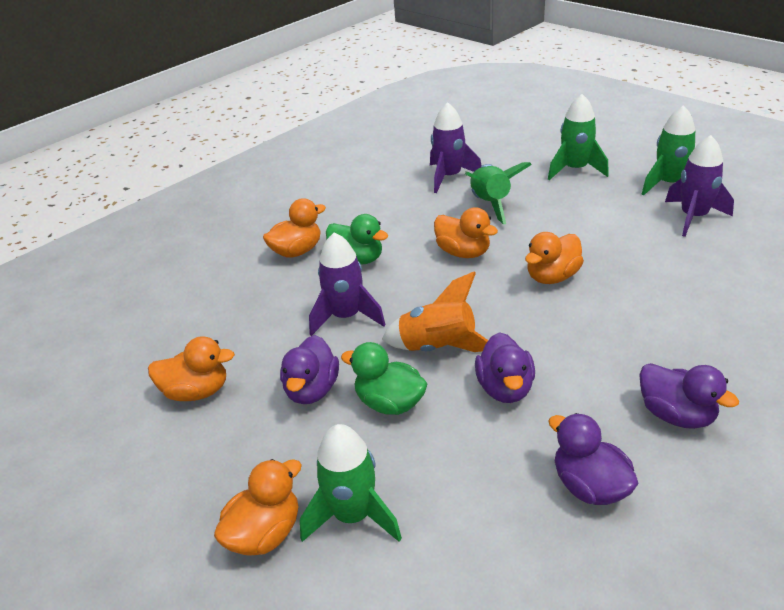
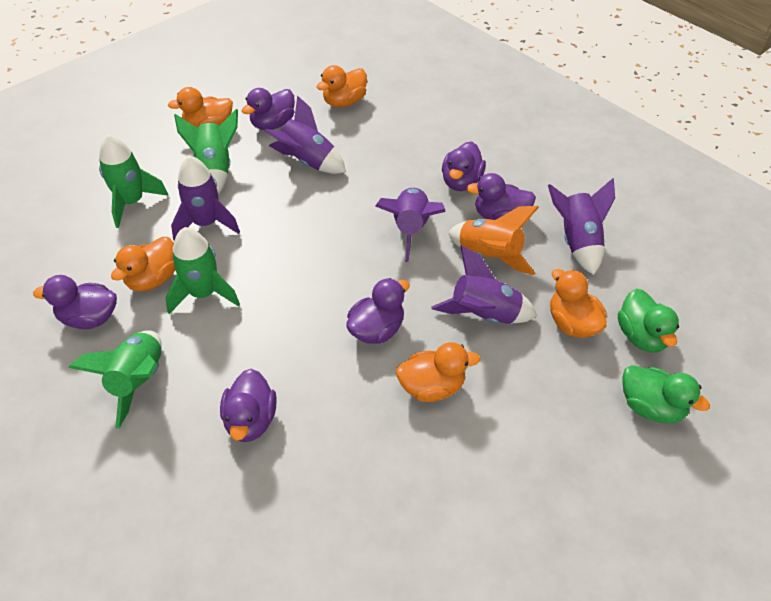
purple duck: [280,335,339,404] [475,332,535,403] [548,413,639,505] [639,363,739,429] = 4 -> [33,275,117,329] [220,369,277,442] [242,88,295,130] [346,278,410,344] [442,142,486,191] [466,173,536,220] = 6
purple rocket: [309,232,385,336] [430,102,481,193] [665,135,734,237] = 3 -> [171,156,240,241] [264,95,346,174] [375,188,446,262] [431,245,537,324] [548,178,615,275] = 5

